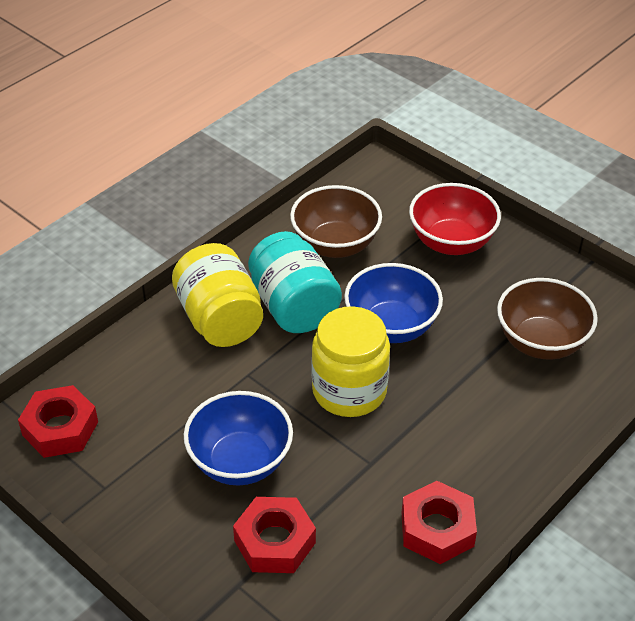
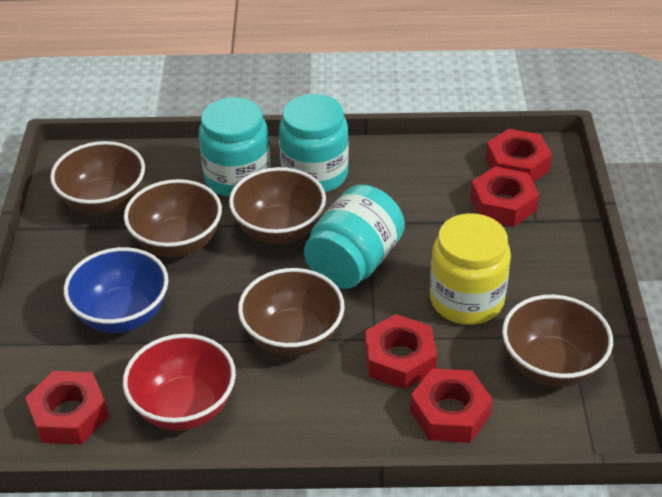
blue bowl: [184,391,293,485] [344,263,443,343] = 2 -> [64,247,169,333] = 1
brown bowl: [290,185,382,258] [497,278,598,360] = 2 -> [50,141,145,215] [124,179,222,257] [229,167,326,244] [238,268,345,356] [502,295,613,387] = 5
red nut: [18,385,98,458] [233,497,316,573] [402,481,477,564] = 3 -> [25,371,109,444] [365,314,437,389] [410,368,493,443] [471,166,539,227] [485,129,552,182] = 5
turquoise jar: [248,231,342,333] = 1 -> [199,97,271,197] [279,94,349,192] [304,185,405,289] = 3
yellow jar: [172,243,263,347] [312,306,390,417] = 2 -> [430,213,511,325] = 1

